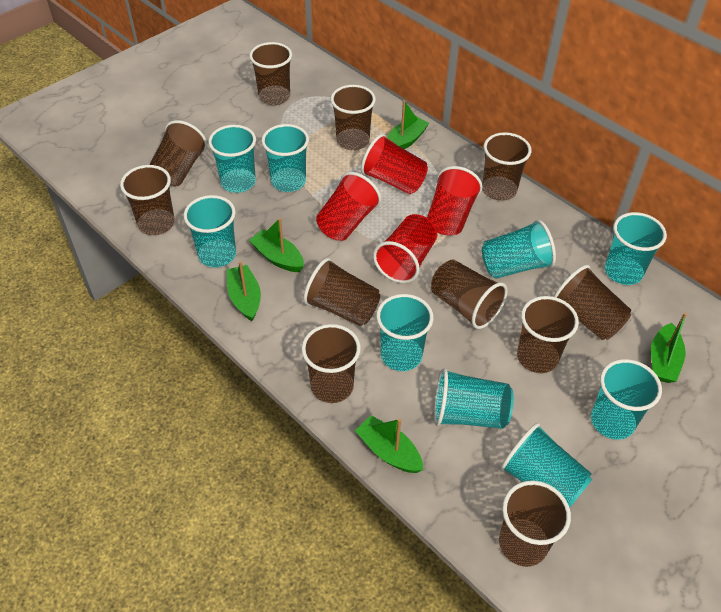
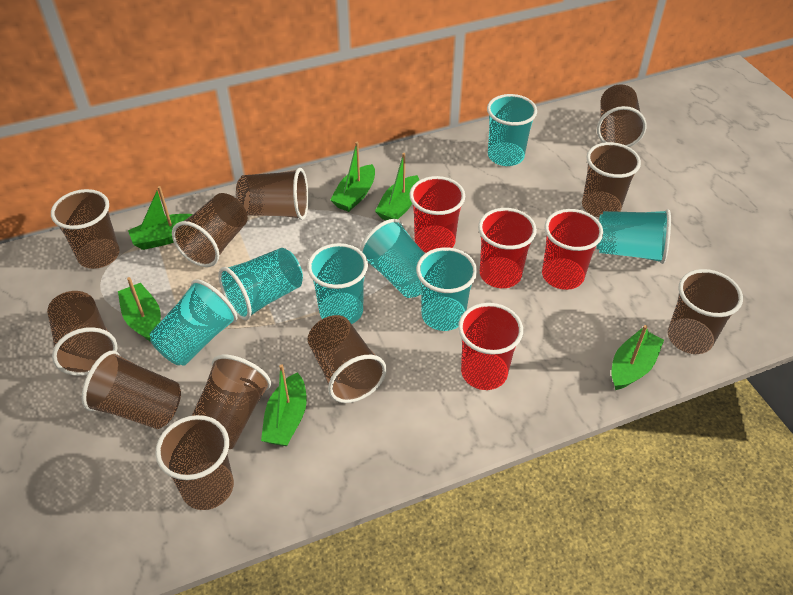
green boat: [227,261,261,321] [249,218,304,272] [355,415,423,473] [387,100,429,149] [651,313,687,383] = 5 -> [118,277,161,342] [128,186,193,250] [261,364,307,446] [330,142,375,212] [375,153,419,220] [611,325,664,390] = 6
turquoise cup: [183,195,236,267] [208,125,256,193] [262,124,309,192] [376,294,434,371] [434,368,514,429] [482,220,556,278] [500,423,592,508] [591,359,662,440] [605,212,667,285] = 9 -> [150,279,238,366] [218,248,303,320] [307,243,368,324] [360,219,425,298] [416,247,477,331] [487,94,537,166] [596,209,671,264] = 7

